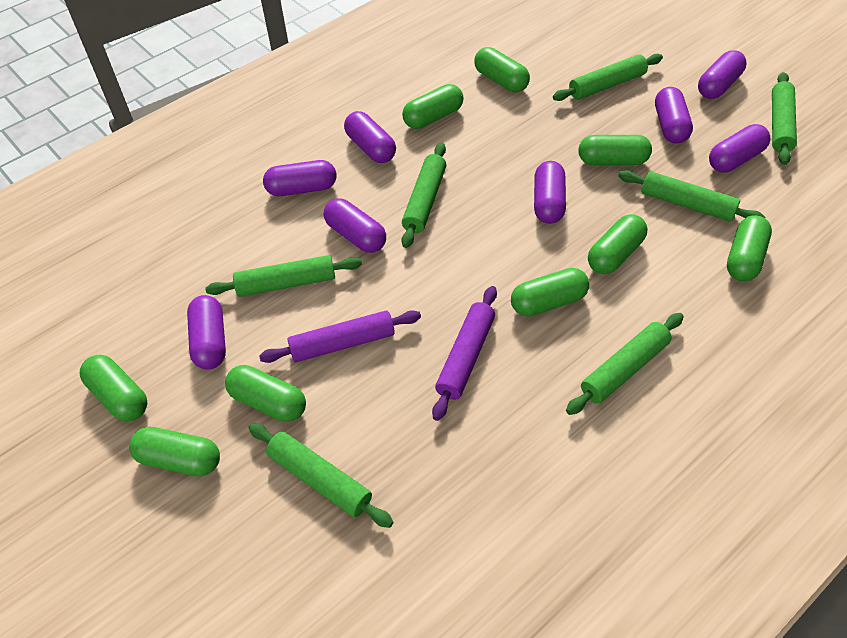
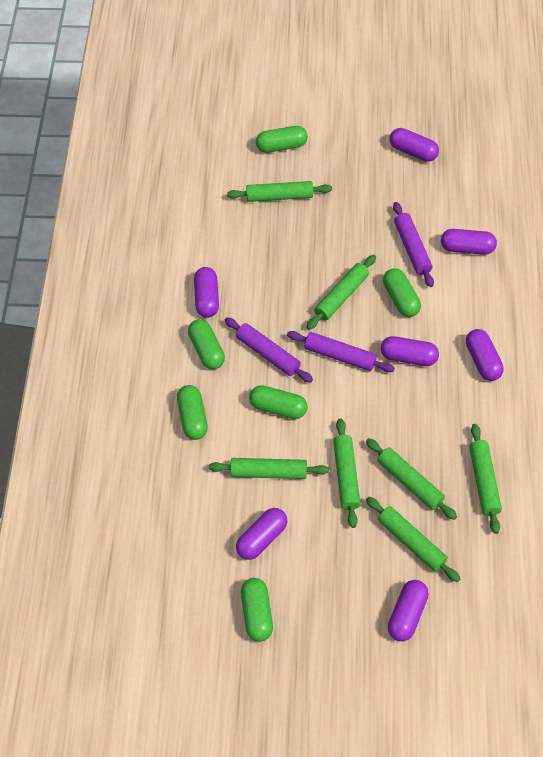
green capsule: [80,355,147,422] [129,427,220,476] [225,365,306,422] [402,84,464,129] [474,47,530,92] [511,268,589,317] [578,135,652,165] [588,214,648,274] [727,215,772,281] = 9 -> [177,385,208,440] [188,319,225,369] [241,578,273,642] [249,385,308,419] [256,126,308,153] [383,268,421,317] = 6
purple capsule: [187,295,226,370] [263,160,336,196] [324,198,386,253] [344,111,396,163] [534,161,566,224] [655,87,693,144] [698,50,746,99] [709,124,770,173] = 8 -> [194,267,219,318] [236,508,287,560] [381,336,439,366] [388,580,429,641] [390,128,439,162] [441,229,497,255] [466,329,504,381] = 7
purple rolling pin: [259,310,421,363] [432,286,497,421] = 2 -> [225,317,313,383] [287,331,395,372] [393,202,434,287] = 3

